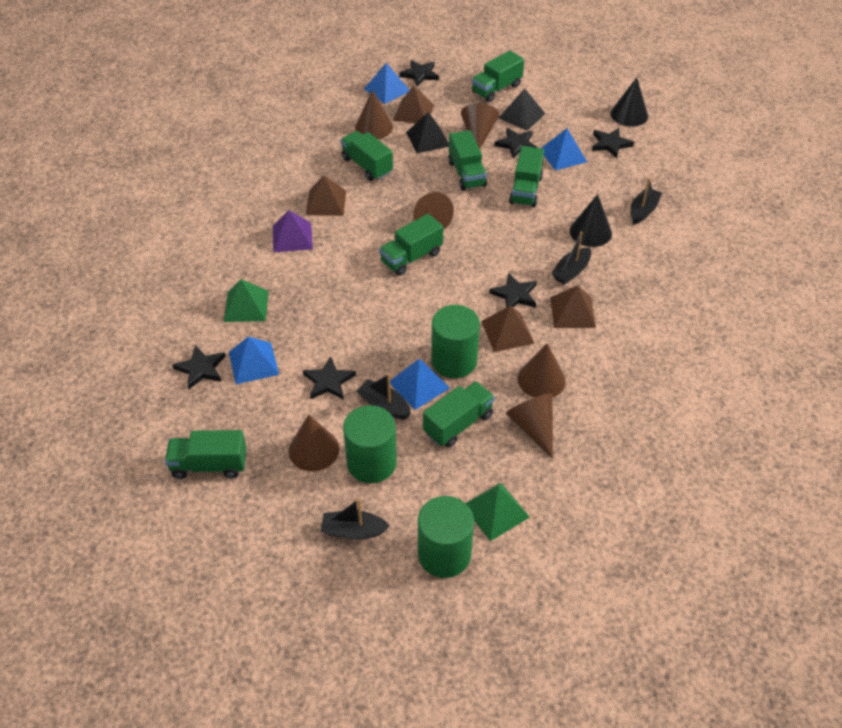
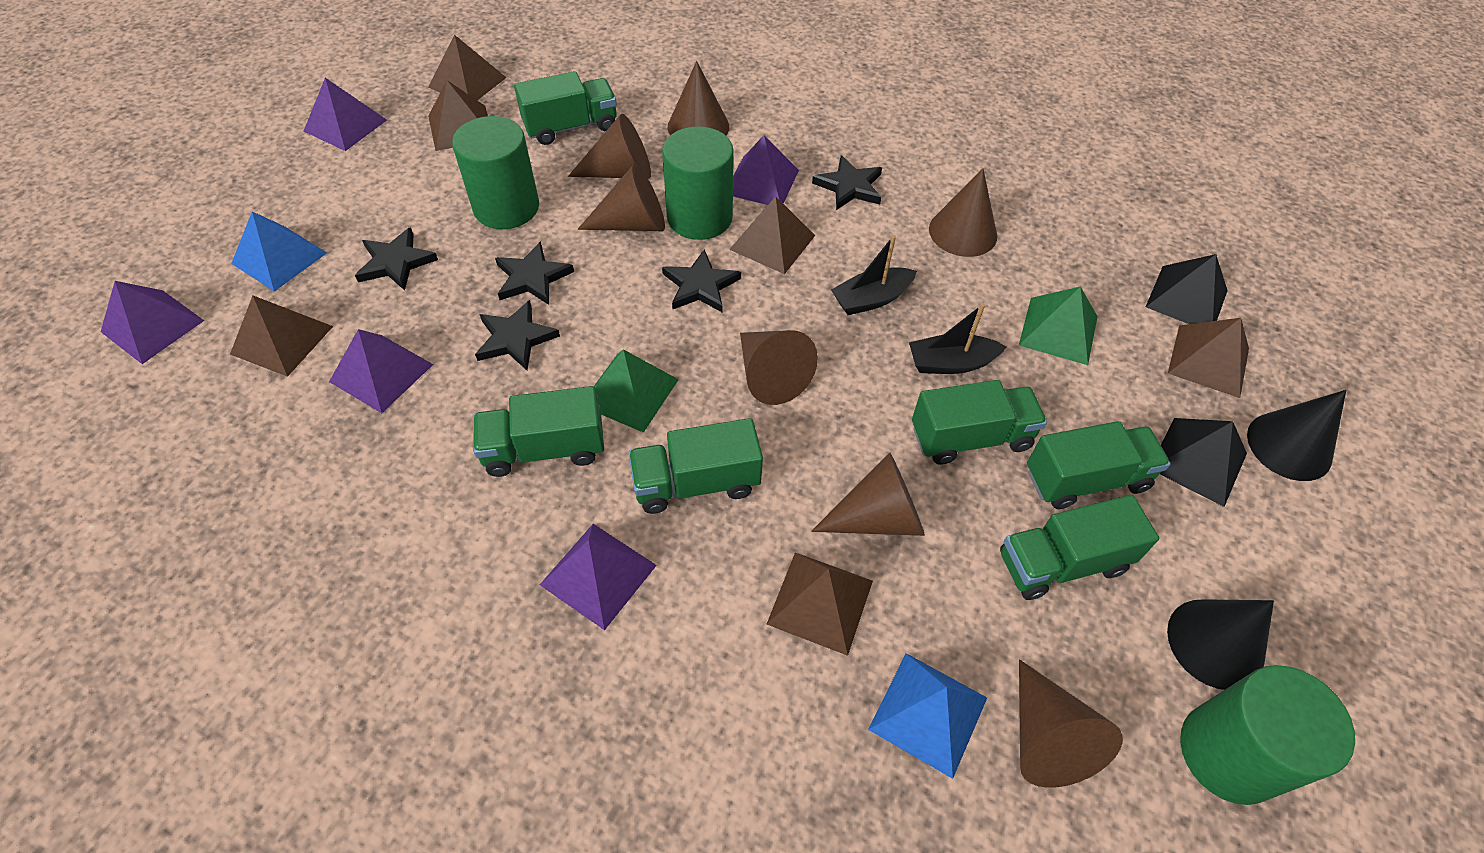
black boat: [321,498,390,540] [356,374,411,419] [551,232,591,285] [630,178,662,225] = 4 -> [831,235,917,315] [909,304,1006,374] = 2
black star: [173,345,226,389] [303,356,356,400] [399,60,439,87] [489,273,537,307] [494,128,537,158] [592,128,634,158] = 6 -> [355,227,438,291] [475,300,560,370] [495,241,574,305] [662,250,741,313] [812,155,882,210] = 5
blue pyramid: [229,337,279,384] [364,63,409,104] [390,359,450,410] [542,129,587,171] = 4 -> [231,211,327,292] [868,653,987,779] = 2
brown cone: [288,414,339,471] [355,90,393,139] [413,192,454,230] [461,104,499,149] [506,393,553,459] [517,343,566,398] = 6 -> [568,114,651,179] [578,164,665,231] [667,61,729,135] [740,330,818,405] [811,452,925,536] [929,168,997,257] [1019,659,1123,788] = 7
brown pyramid: [306,175,346,216] [393,85,434,124] [481,305,535,352] [550,285,596,328] = 4 -> [230,296,333,377] [428,35,507,100] [428,80,488,151] [729,196,815,274] [767,552,873,656] [1168,318,1249,398] = 6
green truck: [165,430,247,479] [341,131,393,181] [379,214,443,276] [423,381,495,448] [448,130,487,191] [472,50,524,102] [509,146,544,207] = 7 -> [473,386,604,477] [514,71,617,145] [628,418,763,514] [912,380,1047,465] [1000,495,1159,600] [1027,421,1170,509] = 6
purple pyramid: [273,210,313,252] = 1 -> [101,281,204,364] [304,78,387,151] [329,329,433,413] [540,524,657,630] [733,136,799,205] = 5

